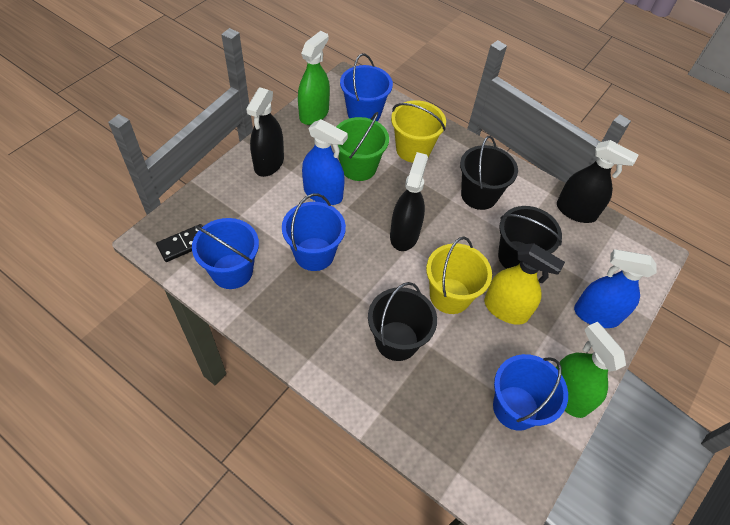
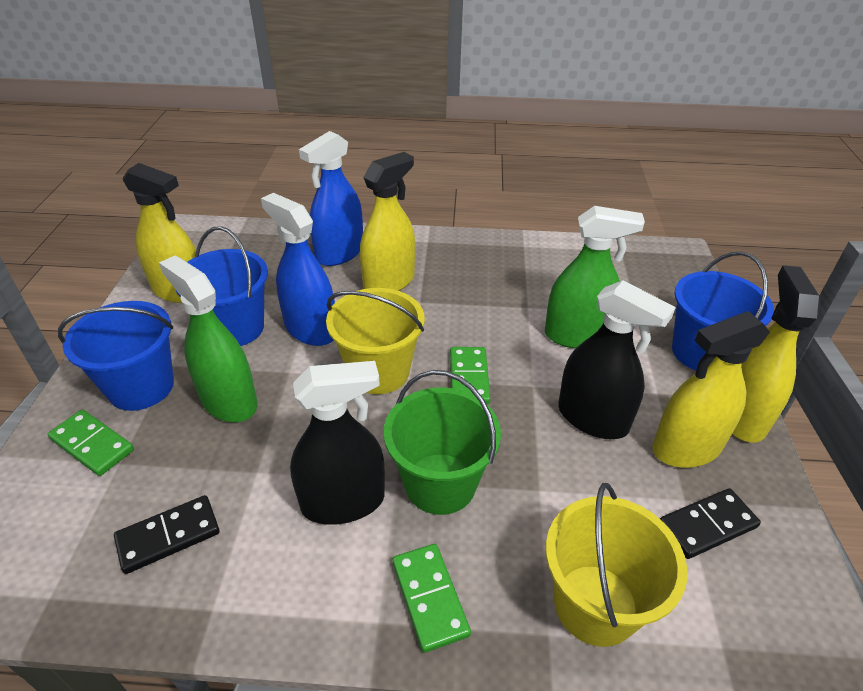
black bucket: [368,282,437,361] [460,136,518,210] [498,206,562,269] = 3 -> none = 0
black domino: [156,224,203,262] = 1 -> [114,495,220,574] [660,488,761,559] = 2
black spray bottle: [246,87,284,177] [390,152,428,251] [557,140,638,223] = 3 -> [290,361,385,525] [558,280,676,439] = 2
blue bucket: [192,218,259,289] [282,193,346,271] [340,53,393,121] [493,354,568,431] = 4 -> [58,301,174,411] [175,226,268,346] [672,251,774,370] = 3
green domino: none = 0 -> [48,410,134,476] [392,544,471,653] [450,347,490,405] = 3
yellow spray bottle: [484,243,565,325] = 1 -> [122,163,196,303] [360,152,415,291] [652,311,770,468] [732,265,821,443] = 4

